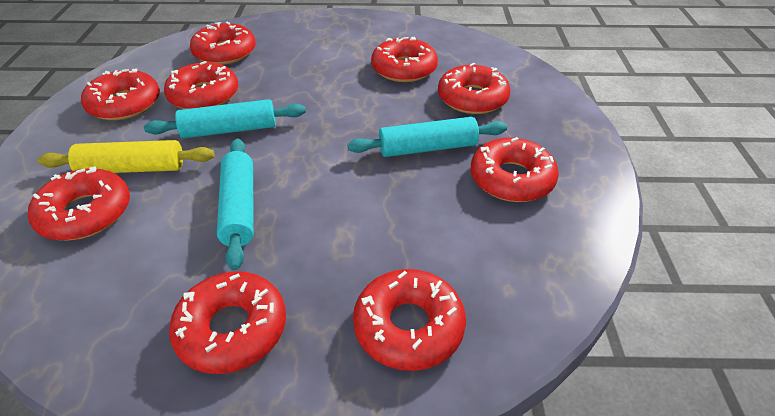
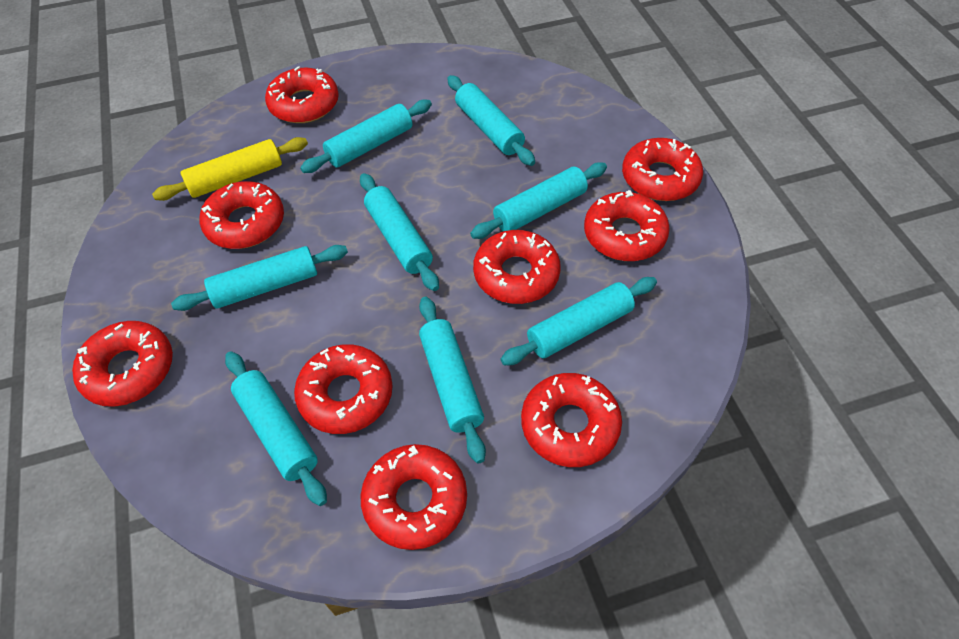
turquoise rolling pin: [144,99,306,138] [217,138,254,270] [347,117,507,157] = 3 -> [171,245,348,311] [225,351,327,506] [300,100,432,173] [360,173,439,291] [419,297,486,464] [447,75,535,166] [470,162,607,239] [501,277,657,365] = 8

